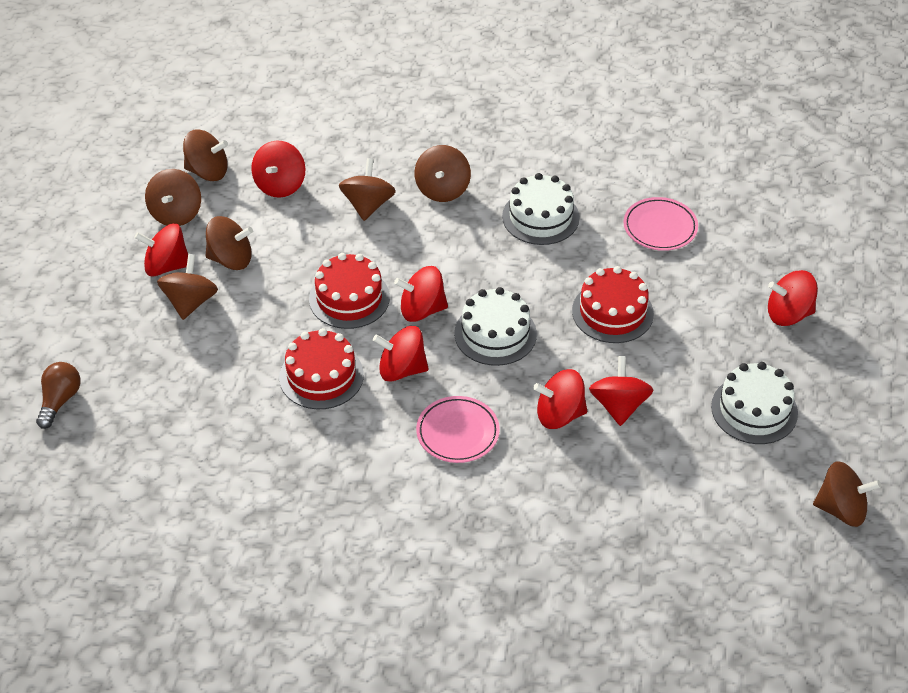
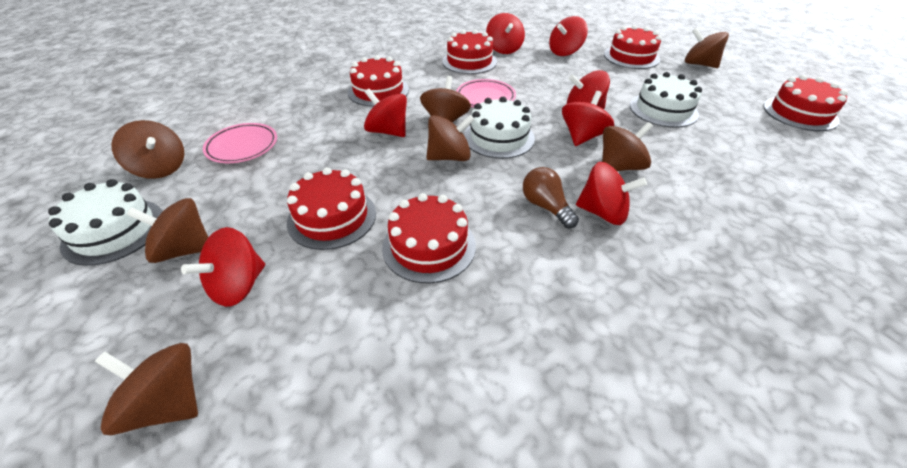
red cake: [279,328,364,409] [309,253,390,329] [572,266,654,343] = 3 -> [287,167,376,250] [347,55,409,107] [382,193,476,283] [442,30,497,74] [604,25,662,69] [763,75,848,131] = 6

